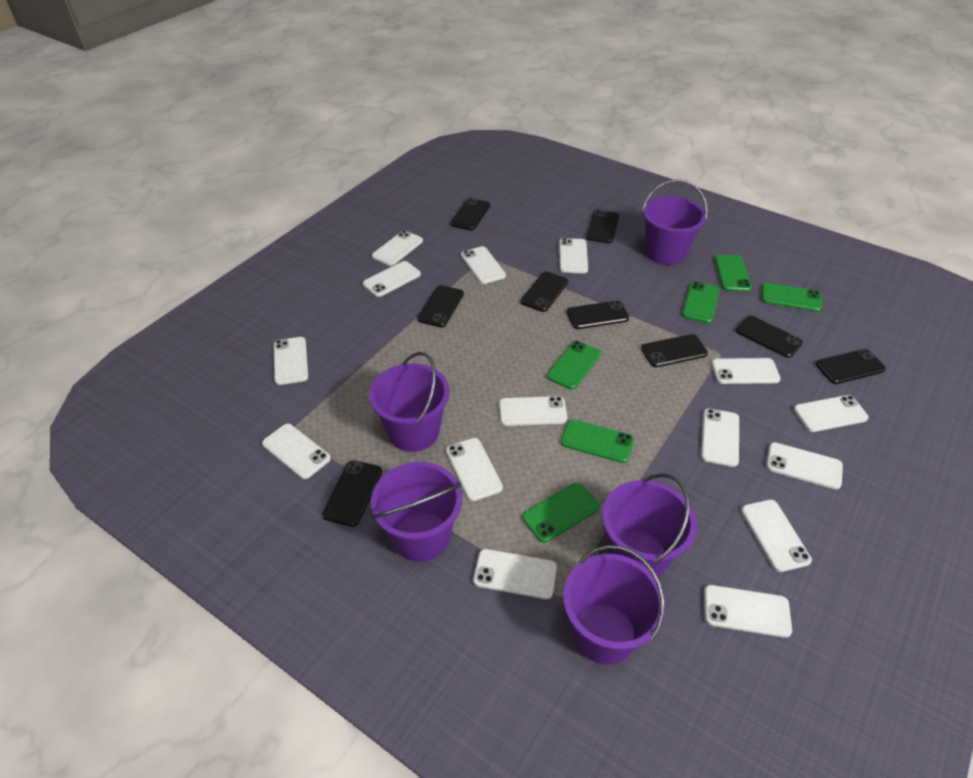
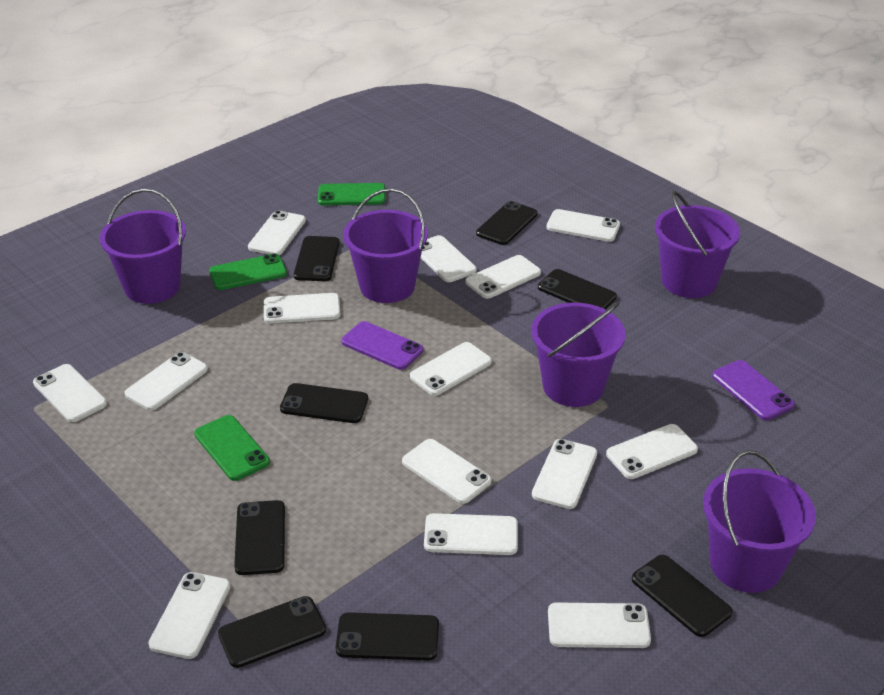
black phone: [322,460,382,527] [417,285,464,327] [450,198,490,231] [520,271,568,312] [567,300,629,329] [586,210,619,243] [641,334,708,367] [736,316,803,358] [816,349,886,384] = 9 -> [218,596,326,668] [234,500,285,575] [280,383,368,423] [294,236,340,281] [336,612,439,661] [476,201,538,245] [538,269,617,309] [632,555,732,637] = 8
green phone: [522,483,600,543] [547,341,601,390] [561,419,634,463] [682,281,720,323] [714,255,752,291] [762,283,822,312] = 6 -> [194,415,270,481] [209,254,287,290] [318,183,385,205] = 3
purple phone: none = 0 -> [341,321,423,370] [712,360,795,420] = 2
white phone: [262,424,331,479] [273,337,308,385] [363,261,421,297] [372,230,423,266] [446,438,503,501] [461,246,506,284] [473,549,557,599] [499,396,567,426] [559,238,588,273] [701,408,739,467] [704,585,792,638] [711,358,781,384] [741,500,812,572] [766,442,843,489] [794,395,869,432] = 15 -> [33,364,107,422] [124,352,208,411] [148,572,231,659] [248,210,306,255] [264,293,340,324] [402,439,491,504] [410,342,492,396] [421,235,477,282] [424,513,518,555] [465,255,541,299] [532,439,597,509] [547,209,620,242] [548,602,651,648] [606,424,698,479] = 14

